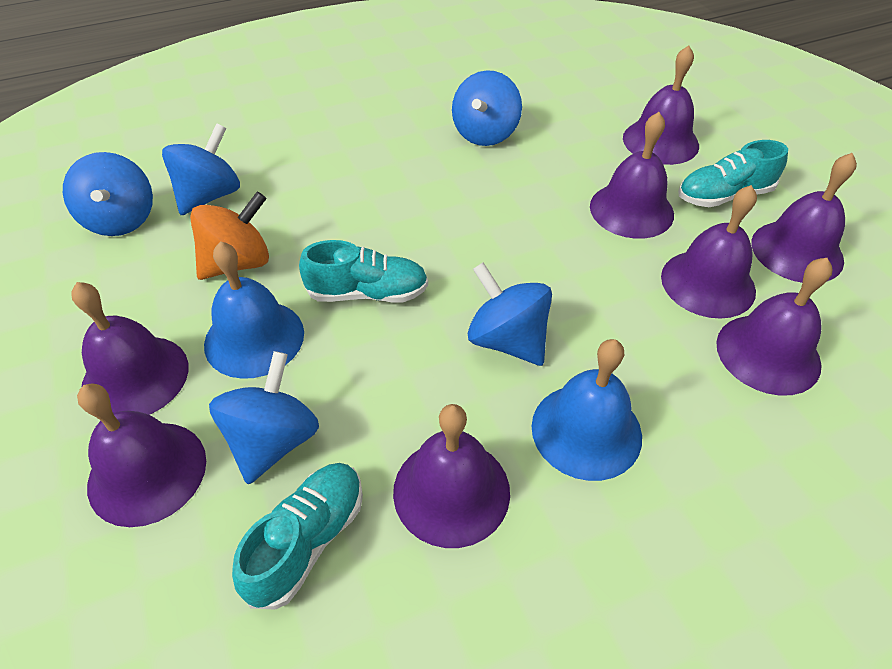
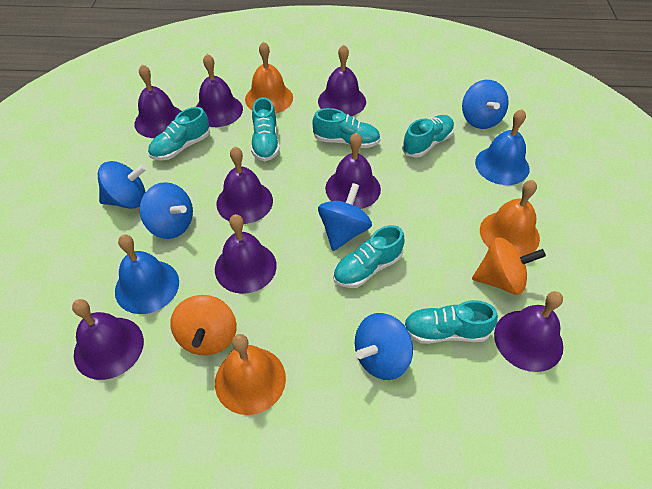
orange bell: none = 0 -> [215,334,286,415] [245,41,293,113] [480,180,540,256] = 3
orange spinning top: [190,191,269,280] = 1 -> [170,295,237,355] [472,237,546,295] = 2
turquoise shoe: [232,463,363,610] [299,240,428,303] [678,140,788,207] = 3 -> [148,107,210,160] [251,97,279,162] [312,108,381,148] [333,225,405,288] [402,115,454,158] [404,300,498,344] = 6

